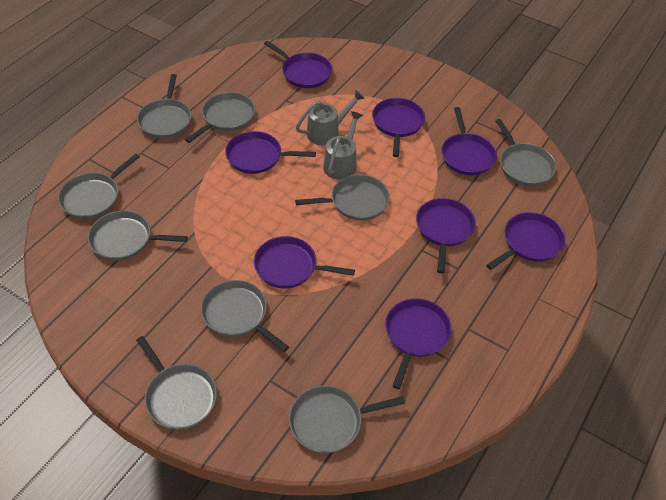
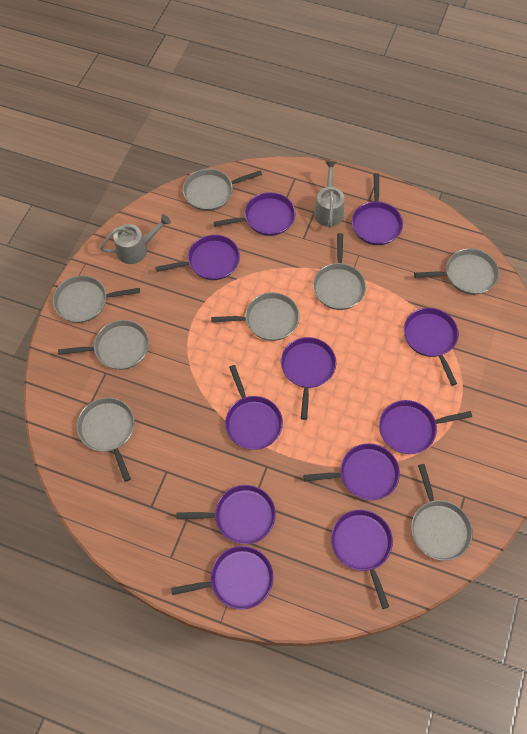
grey pan: [58,154,140,219] [88,211,188,261] [136,336,217,430] [137,74,191,139] [185,92,255,143] [201,280,289,352] [289,385,405,453] [295,174,390,221] [496,119,556,186] = 9 -> [53,275,140,323] [58,320,149,370] [77,398,135,482] [183,169,262,211] [211,292,300,341] [313,233,366,310] [411,464,473,561] [414,248,499,295] = 8
purple pan: [225,131,316,174] [254,236,355,288] [264,41,332,88] [372,98,425,157] [385,298,452,389] [416,198,476,273] [441,107,497,175] [486,212,565,270] = 8 -> [156,235,240,280] [171,546,273,610] [176,485,276,544] [214,192,295,236] [225,365,283,450] [281,337,336,420] [304,443,400,500] [331,510,393,609] [352,173,403,245] [379,400,472,454] [404,308,459,386] = 11

